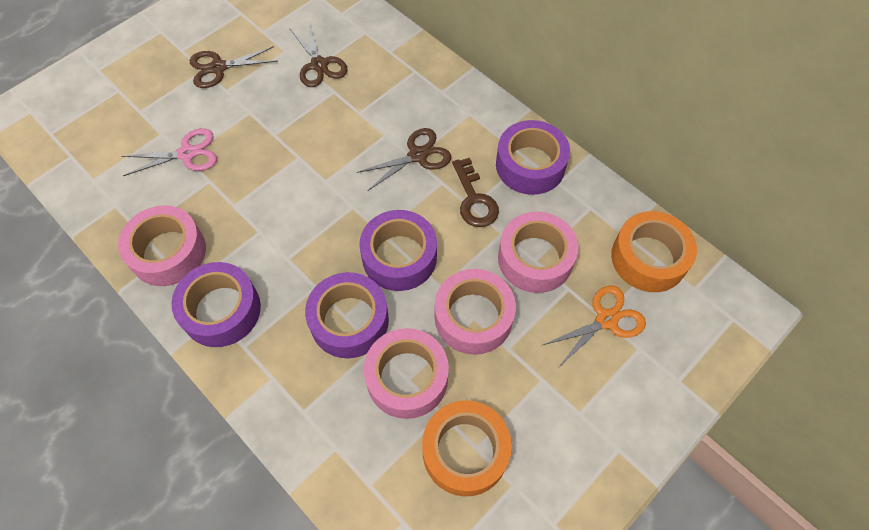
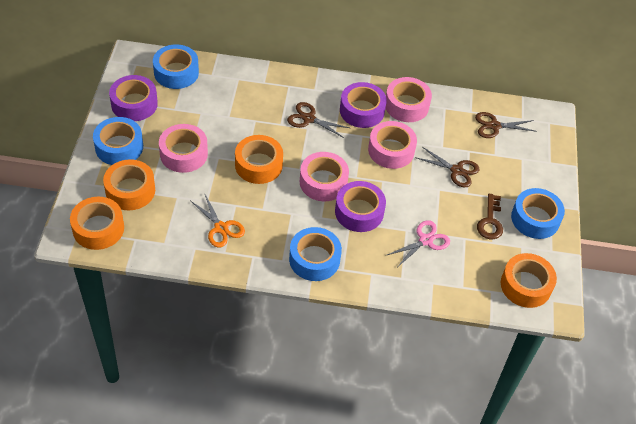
blue tape: none = 0 -> [93,117,143,165] [153,44,199,89] [289,227,342,281] [511,188,565,239] = 4
orange tape: [422,400,512,497] [611,211,697,292] = 2 -> [70,197,124,250] [103,159,155,210] [235,135,283,184] [501,253,557,308] = 4
purple tape: [171,262,261,347] [305,272,389,358] [359,210,437,291] [496,120,570,195] = 4 -> [109,75,158,121] [335,181,386,232] [340,82,387,128] = 3

